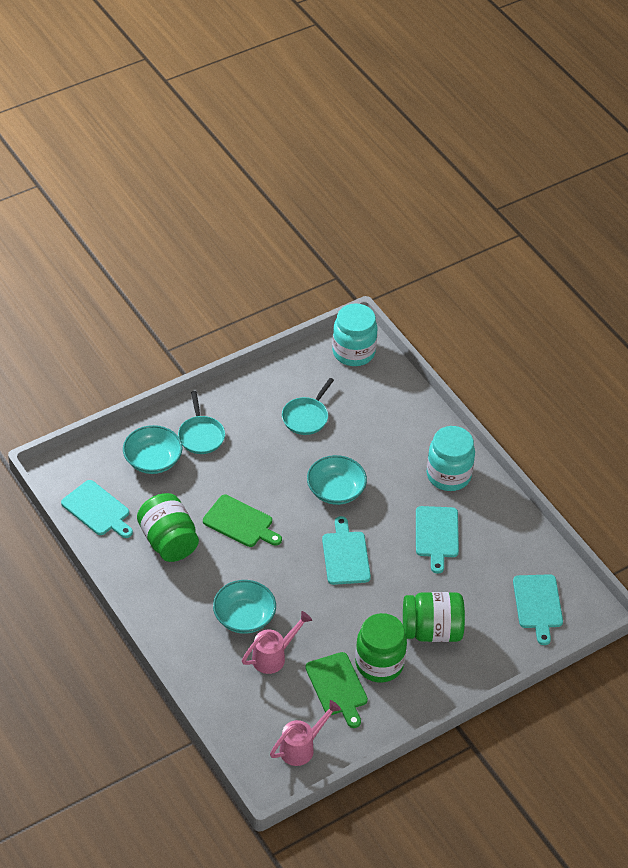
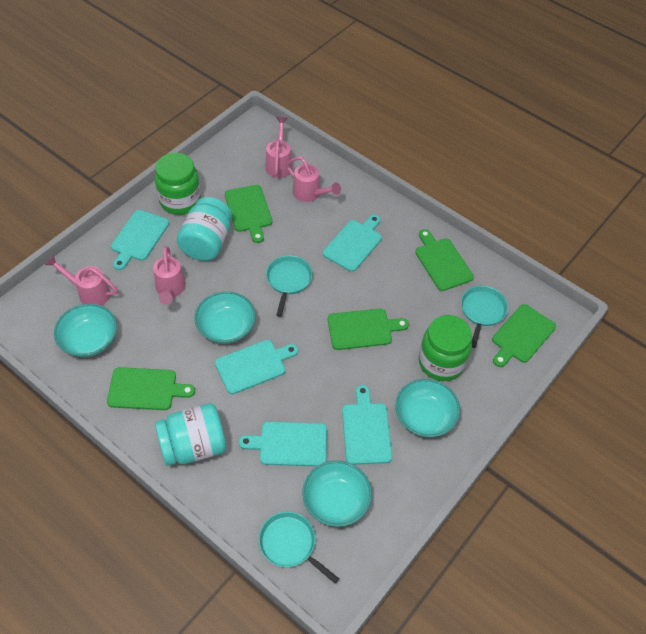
green cutting board: [203,495,282,547] [305,652,368,728] = 2 -> [107,367,195,410] [225,185,272,243] [328,309,409,350] [415,229,474,291] [492,304,556,367] = 5
green jar: [137,493,199,562] [355,613,407,682] [403,592,465,642] = 3 -> [155,153,201,215] [419,315,472,381] = 2
pink watering can: [242,611,312,674] [270,700,341,766] = 2 -> [45,255,118,305] [153,246,186,305] [265,117,292,178] [286,157,341,202] = 4
turquoise bowl: [123,425,183,474] [213,580,276,634] [307,455,367,505] = 3 -> [54,304,117,357] [194,291,256,344] [302,460,372,527] [395,379,460,437] = 4
turquoise cutting board: [61,480,133,538] [322,516,371,585] [416,506,459,574] [513,574,563,645] = 4 -> [111,210,169,270] [215,340,298,394] [239,422,327,467] [323,215,382,272] [342,385,392,465] = 5
turquoise pan: [178,391,225,454] [282,378,334,435] = 2 -> [259,511,339,583] [266,255,312,317] [461,286,508,348] = 3

